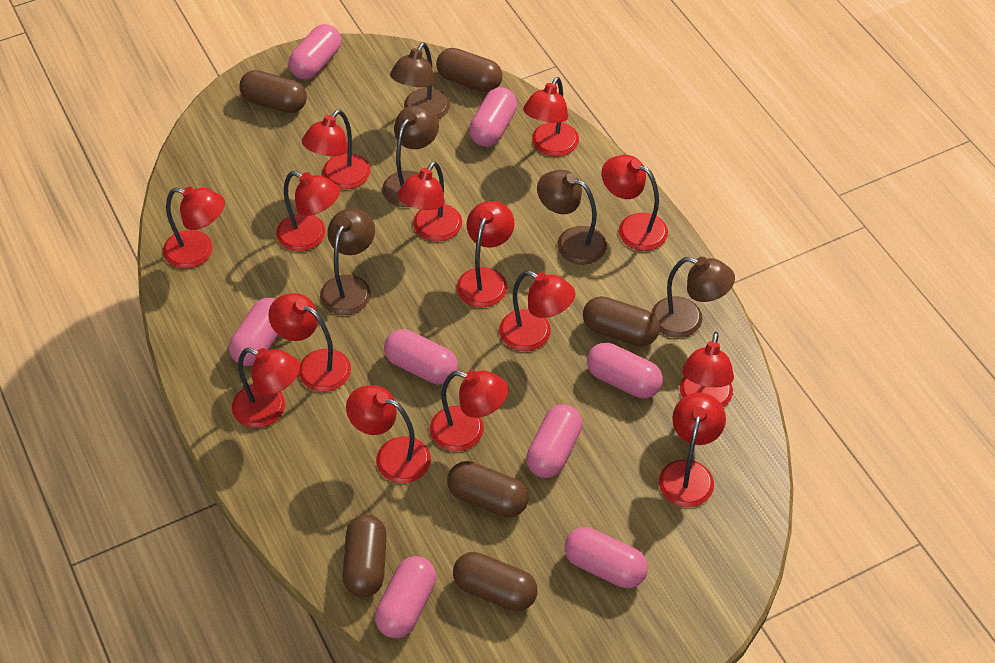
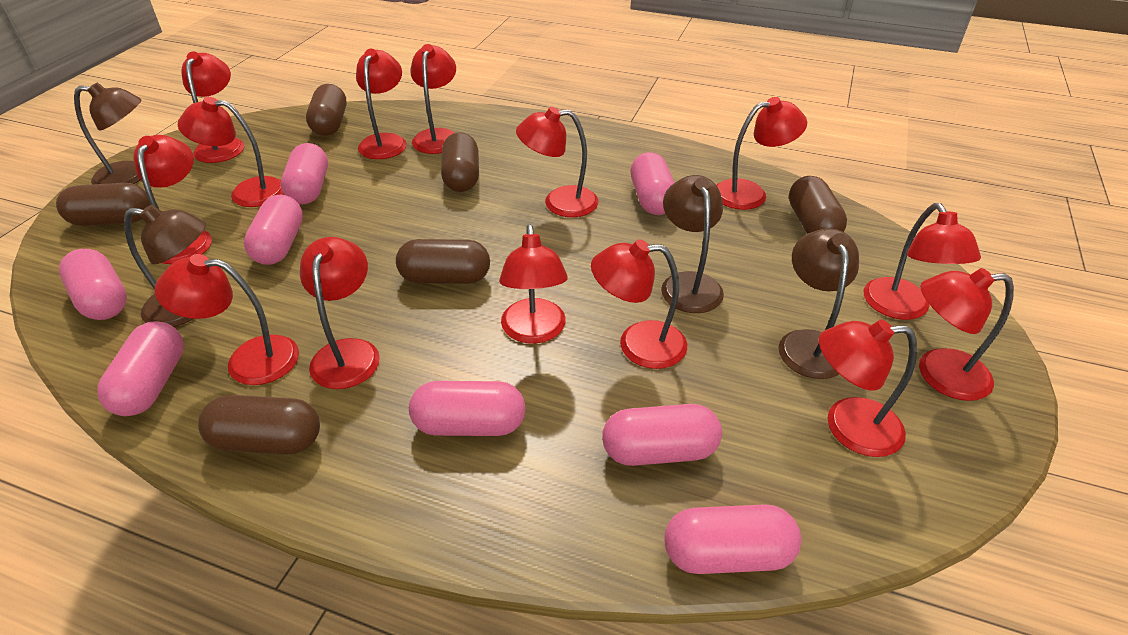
brown lamp: [320,208,375,315] [382,105,439,207] [390,42,450,119] [537,170,607,265] [652,257,735,338] = 5 -> [74,82,141,185] [124,204,206,327] [661,175,724,313] [779,228,859,379] = 4

